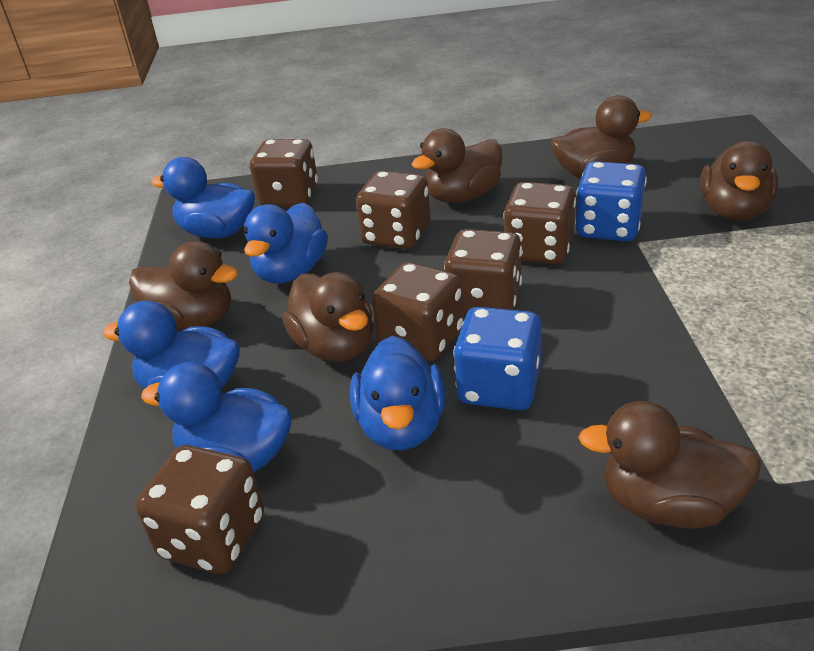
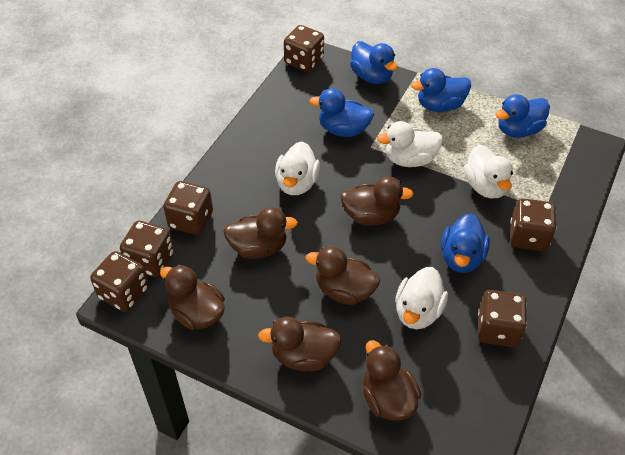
blue dice: [453,307,542,410] [575,161,647,242] = 2 -> none = 0
white duck: none = 0 -> [275,141,320,195] [377,121,443,167] [395,267,448,329] [464,145,513,198] = 4

